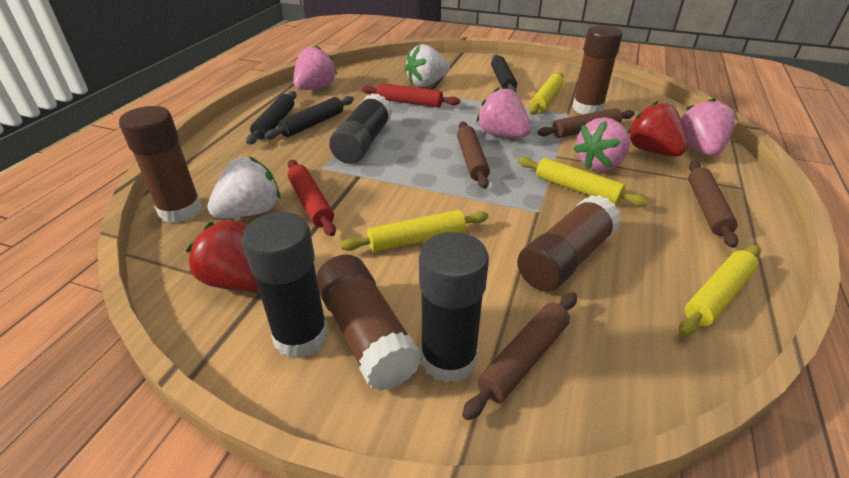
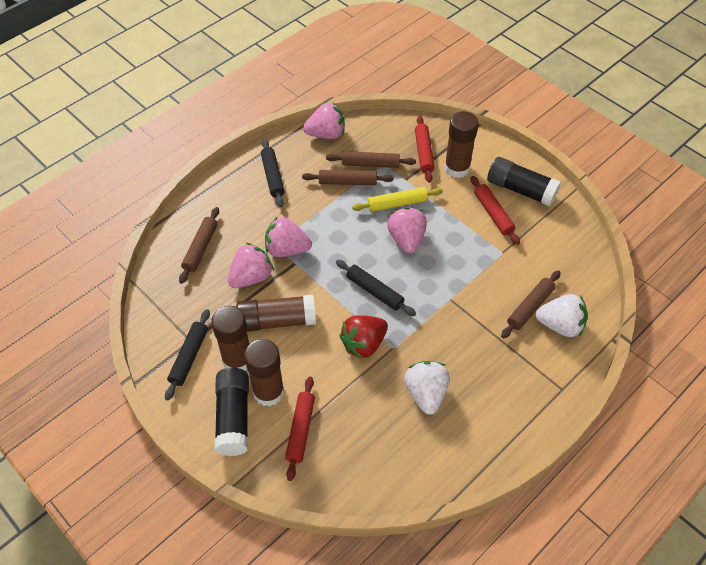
black glue stick: [242,212,328,358] [329,94,392,164] [419,232,489,383] = 3 -> [214,368,249,456] [487,157,561,206] = 2
red rolling pin: [287,160,336,236] [361,83,460,107] = 2 -> [285,376,315,481] [415,116,434,183] [471,176,520,245] = 3
red strawberry: [186,218,259,291] [627,101,688,157] = 2 -> [339,315,388,359] = 1
yellow rolling pin: [340,210,489,252] [518,157,648,207] [529,73,564,115] [679,245,761,336] = 4 -> [352,187,443,212] = 1

